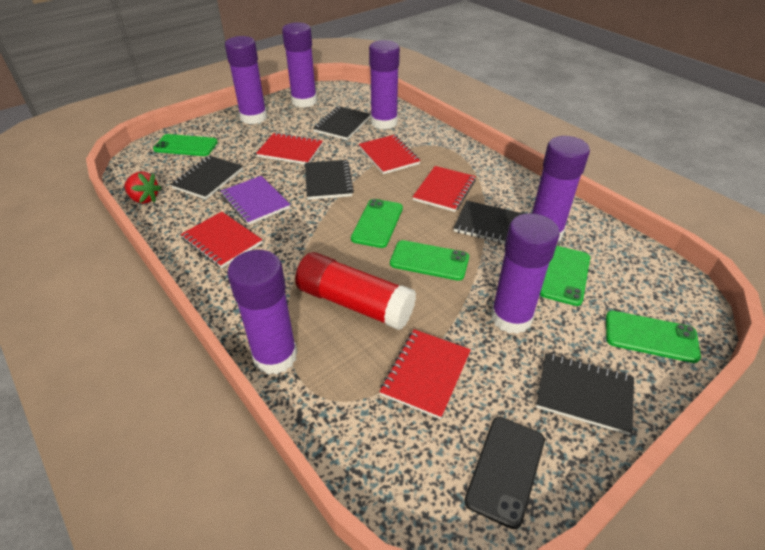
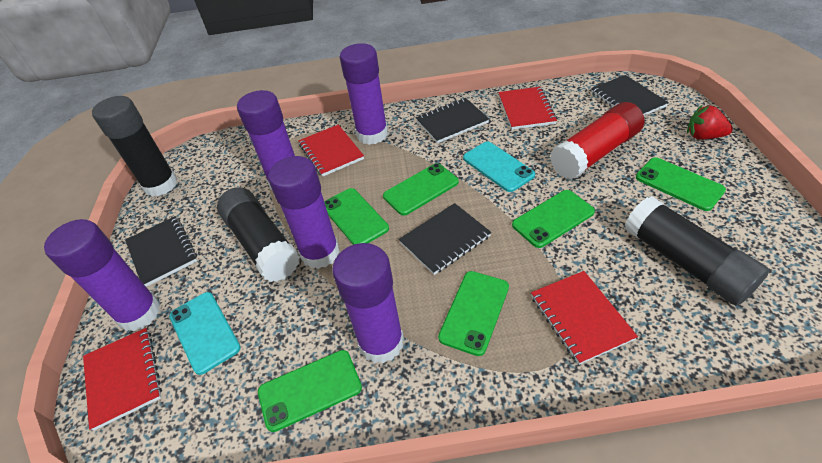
black glue stick: none = 0 -> [92,96,177,197] [217,187,300,282] [625,196,769,306] = 3
black notebook: [170,155,243,199] [305,160,354,200] [313,106,371,140] [454,200,524,244] [536,353,634,435] = 5 -> [125,216,197,287] [399,203,491,275] [416,98,489,143] [591,75,669,116] = 4
black phone: [464,417,545,529] = 1 -> none = 0
green phone: [153,134,218,156] [351,199,403,248] [390,240,469,281] [540,246,590,306] [606,311,701,363] = 5 -> [258,350,362,432] [324,188,389,245] [383,163,459,216] [438,271,509,356] [512,190,595,248] [636,157,726,211] = 6
purple glue stick: [225,36,267,124] [228,250,297,375] [282,22,317,108] [369,40,400,129] [491,213,560,334] [532,136,590,241] = 6 -> [44,219,161,332] [237,90,295,190] [268,156,340,269] [332,243,404,363] [340,43,388,145] = 5
purple notebook: [221,176,290,225] = 1 -> none = 0
red notebook: [181,212,262,268] [256,133,323,164] [359,135,420,174] [380,329,471,419] [413,166,476,212] = 5 -> [83,328,162,431] [299,124,364,177] [498,87,557,130] [531,271,638,365] = 4
turquoise phone: none = 0 -> [169,292,241,375] [463,142,535,192] = 2

